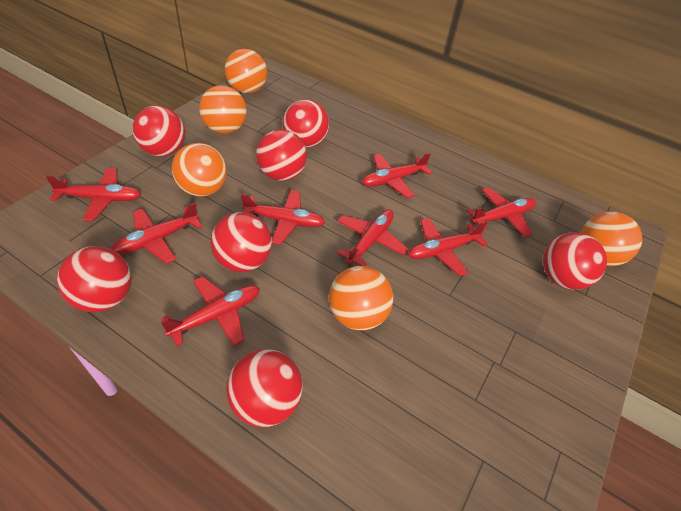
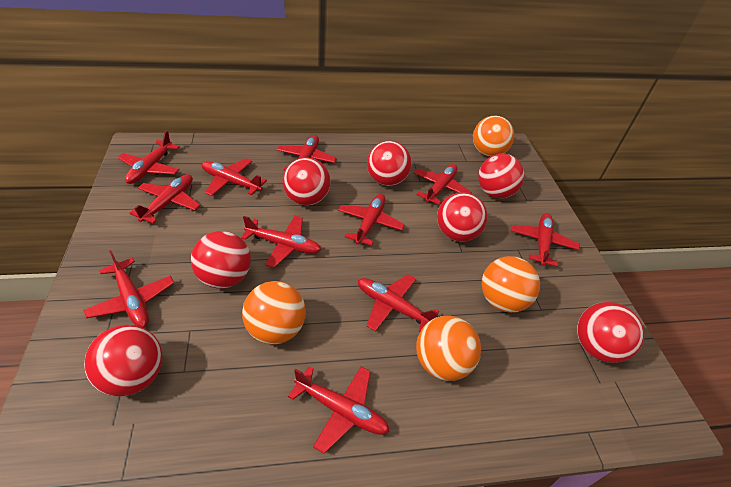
orange ball: [172,143,227,197] [199,85,247,134] [225,49,267,94] [329,266,393,331] [581,211,642,266] = 5 -> [242,281,306,344] [416,315,481,381] [473,115,515,157] [482,256,540,313] = 4
red plane: [46,168,141,221] [111,203,202,264] [161,277,260,346] [241,190,325,245] [337,209,408,266] [362,153,432,198] [408,218,488,276] [466,187,536,238] = 8 -> [83,250,174,328] [118,131,180,184] [129,174,200,224] [202,158,267,196] [241,216,321,268] [277,135,337,170] [288,366,390,454] [338,194,405,246] [358,274,439,332] [413,164,472,205] [511,213,579,267] = 11

